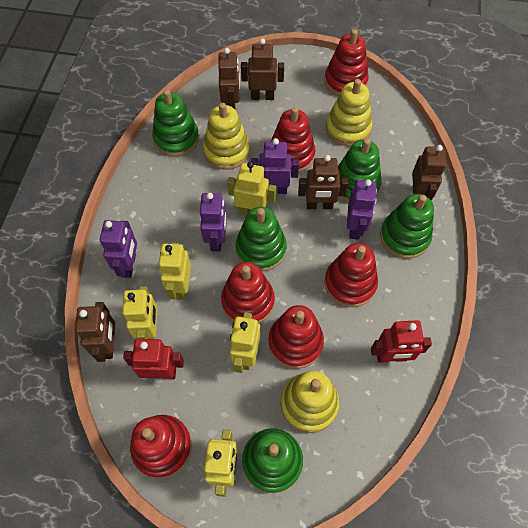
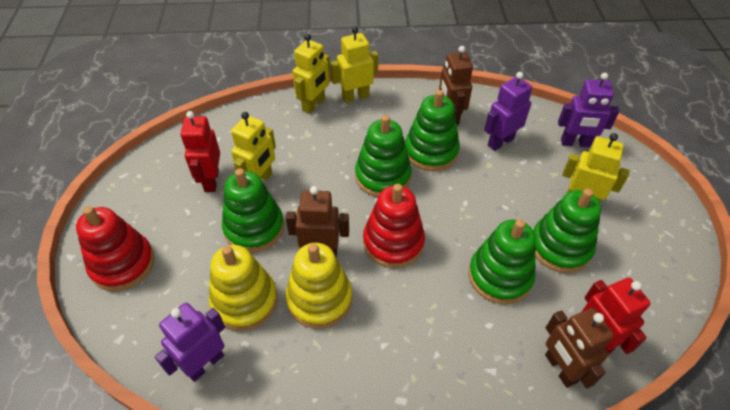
brown robot: [75,302,115,362] [218,48,240,110] [241,38,284,100] [298,155,349,209] [412,145,446,201] = 5 -> [286,186,349,257] [439,46,473,125] [545,308,614,389] = 3
purple robot: [100,220,137,278] [200,193,227,252] [251,138,299,194] [347,179,377,240] = 4 -> [155,302,225,382] [484,72,532,151] [558,73,619,147] = 3
red stacking toy: [130,415,192,479] [221,262,275,323] [268,305,324,369] [271,107,315,173] [324,29,369,96] [324,243,378,307] = 6 -> [76,206,155,291] [363,184,425,268] = 2
yellow robot: [122,286,157,339] [158,242,191,300] [204,429,238,497] [227,162,276,215] [230,312,260,373] = 5 -> [231,112,276,180] [292,34,330,114] [330,26,378,103] [562,133,630,202] = 4
yellow stacking toy: [203,103,250,170] [280,371,339,433] [326,79,372,146] = 3 -> [209,245,278,331] [285,243,352,329] = 2

